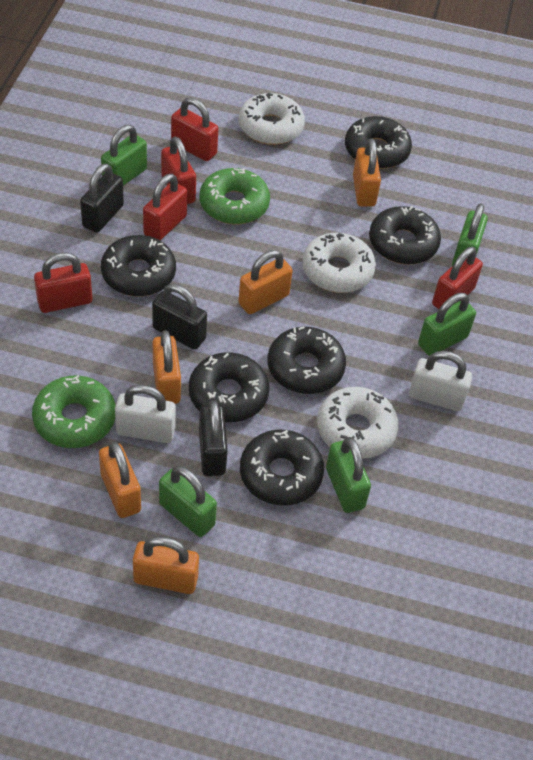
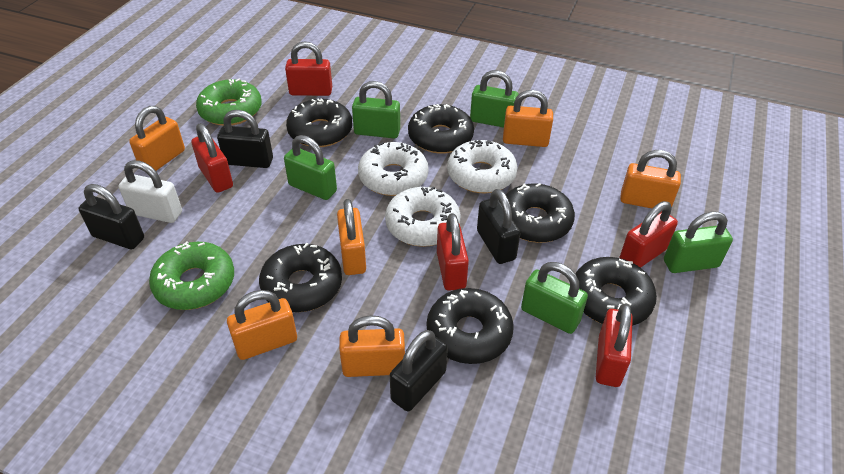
black padlock: [80,163,124,233] [152,284,207,350] [199,400,228,476] = 3 -> [79,184,144,249] [217,110,273,168] [390,330,448,412] [477,189,520,264] = 4
orange padlock: [99,441,141,518] [133,536,199,594] [153,330,181,404] [238,250,293,314] [353,138,381,206] = 5 -> [129,106,185,171] [227,290,297,360] [337,199,366,275] [339,315,405,377] [503,90,553,147] [620,150,681,208] = 6
white padlock: [115,385,176,443] [409,351,472,411] = 2 -> [119,160,182,223] = 1

